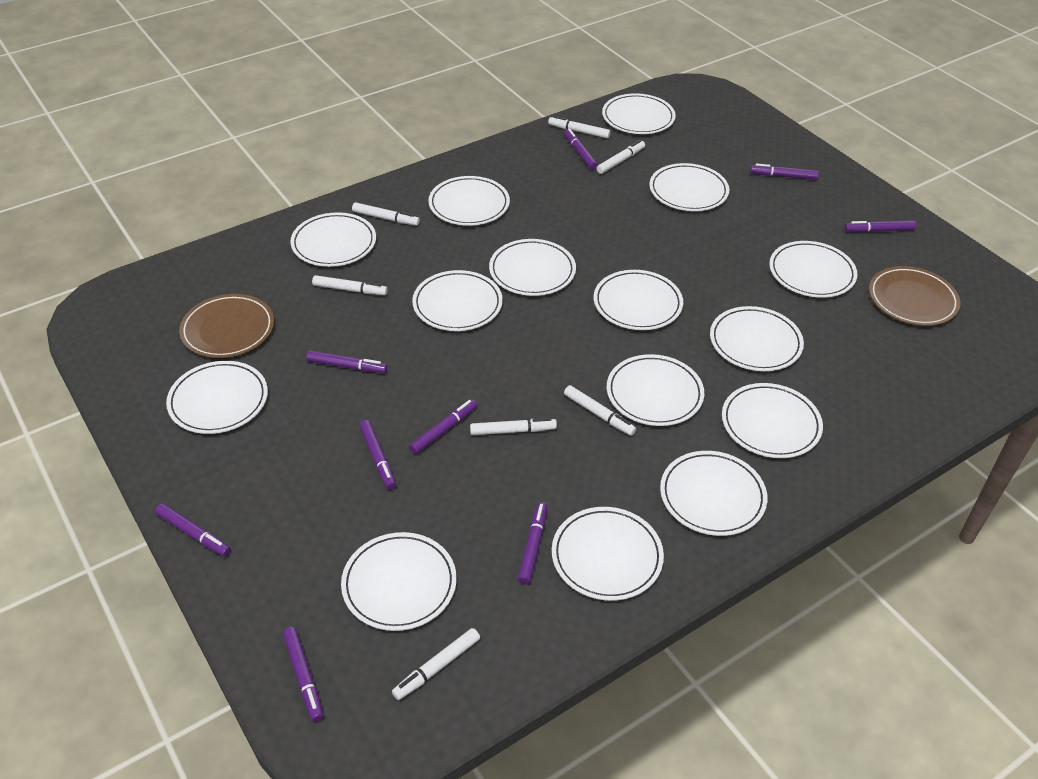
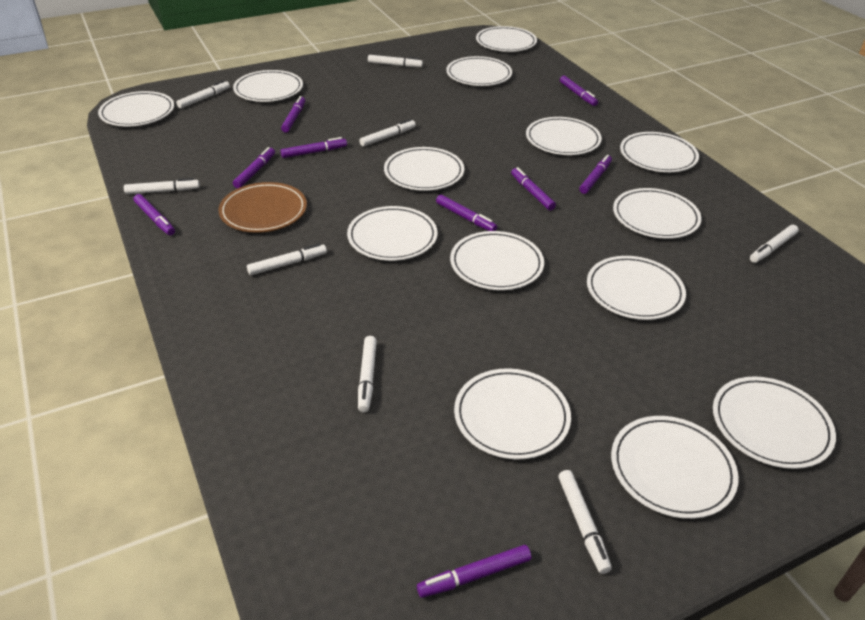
brown plate: [179,294,274,358] [869,266,960,326] = 2 -> [218,182,307,233] = 1
white marker: [312,275,388,295] [352,202,420,226] [392,628,480,700] [470,418,557,435] [548,116,610,138] [564,385,636,436] [597,140,645,174] = 7 -> [124,178,200,194] [176,80,230,109] [247,243,327,275] [358,336,377,412] [359,119,416,147] [368,55,423,67] [558,470,612,574] [750,225,799,263] = 8
white plate: [166,361,268,434] [290,212,376,267] [341,532,457,631] [412,270,503,331] [428,176,510,226] [489,239,576,296] [552,507,664,601] [594,270,683,330] [602,93,676,134] [607,354,704,426] [649,163,729,211] [660,451,768,536] [710,306,804,371] [722,383,823,458] [769,241,858,298] = 15 -> [98,91,174,126] [233,70,303,102] [347,206,438,261] [384,147,464,191] [446,56,512,86] [450,231,544,290] [454,368,571,460] [476,26,537,52] [526,117,602,155] [587,256,686,320] [611,416,739,519] [613,188,702,239] [620,132,699,172] [713,376,836,469] = 14

